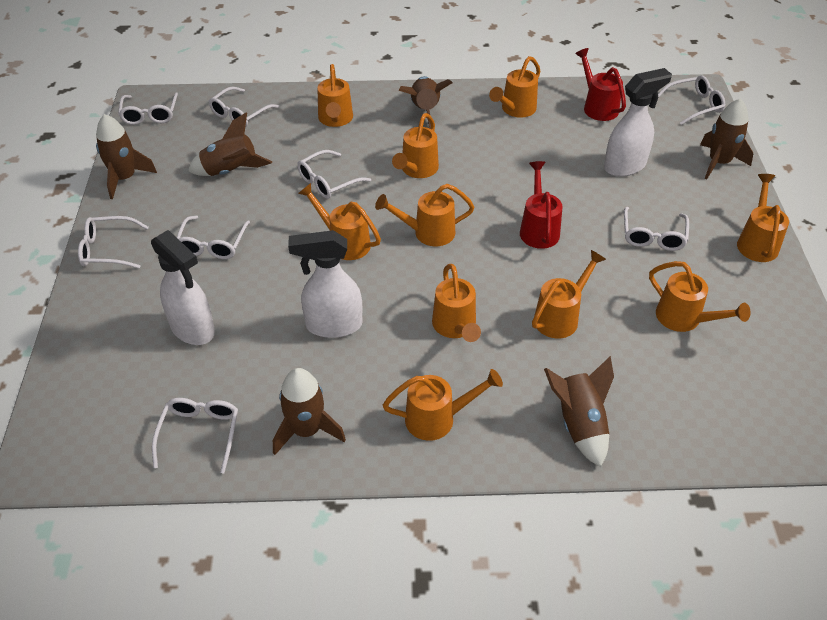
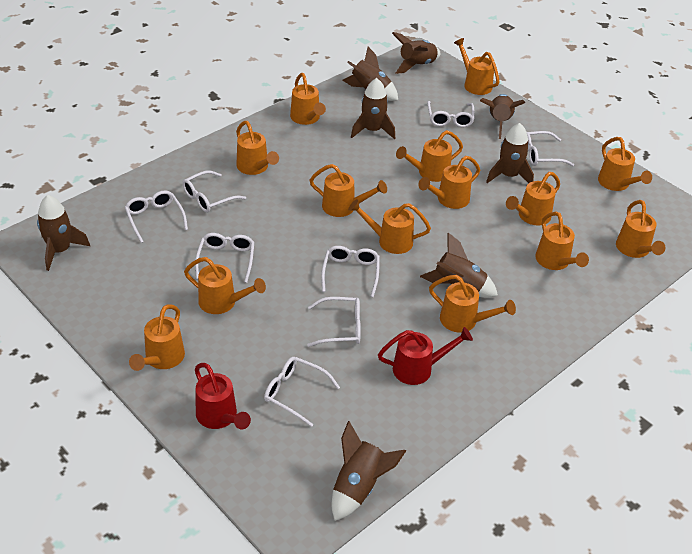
brown rocket: [96,114,157,199] [188,112,272,176] [273,368,346,455] [399,76,452,129] [544,356,614,467] [700,98,753,179] = 6 -> [37,195,90,271] [332,421,406,521] [342,47,398,101] [351,78,395,139] [392,32,441,74] [420,233,498,298] [480,94,525,139] [486,123,534,183] = 8
orange watering can: [298,183,381,260] [317,64,353,127] [375,184,474,246] [383,369,503,441] [392,113,439,178] [432,264,481,342] [489,56,540,118] [532,250,606,339] [649,261,751,332] [737,174,789,262] = 10 -> [129,304,185,371] [184,257,266,314] [236,121,279,175] [290,73,326,125] [309,164,387,217] [348,199,431,254] [396,130,463,182] [418,156,480,209] [429,275,516,332] [454,38,500,95] [506,172,560,226] [535,212,589,270] [598,137,652,191] [616,200,665,258] = 14
white spray bottle: [151,230,215,345] [288,230,362,338] [604,68,672,177] = 3 -> none = 0

